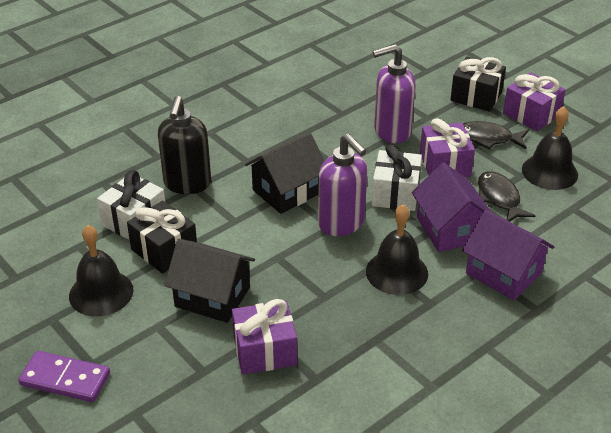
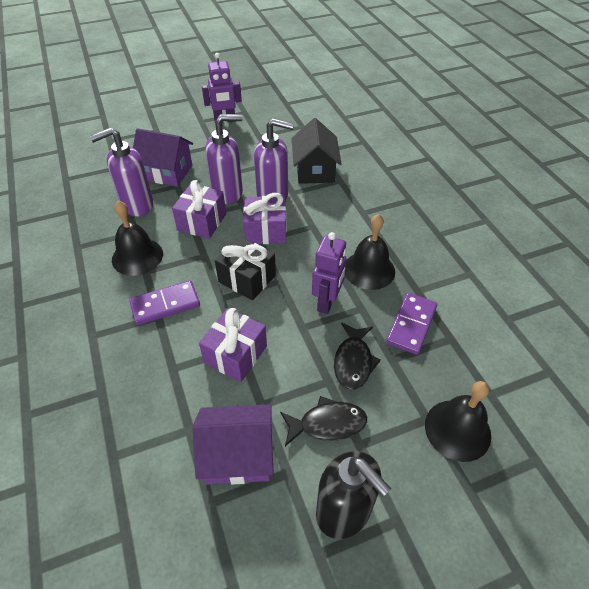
black gift: [127,201,197,274] [450,56,506,112] = 2 -> [215,236,276,300] = 1
black house: [164,239,255,323] [245,132,324,214] = 2 -> [292,118,342,184] = 1
purple domino: [18,351,110,402] = 1 -> [129,281,200,325] [386,293,437,355] = 2
purple robot: none = 0 -> [202,53,242,123] [312,232,347,314] = 2
purple soap dispenser: [318,134,367,236] [372,44,416,143] = 2 -> [90,128,153,216] [205,114,243,204] [254,118,294,200] = 3
white gift: [97,170,165,240] [372,145,422,211] = 2 -> none = 0

